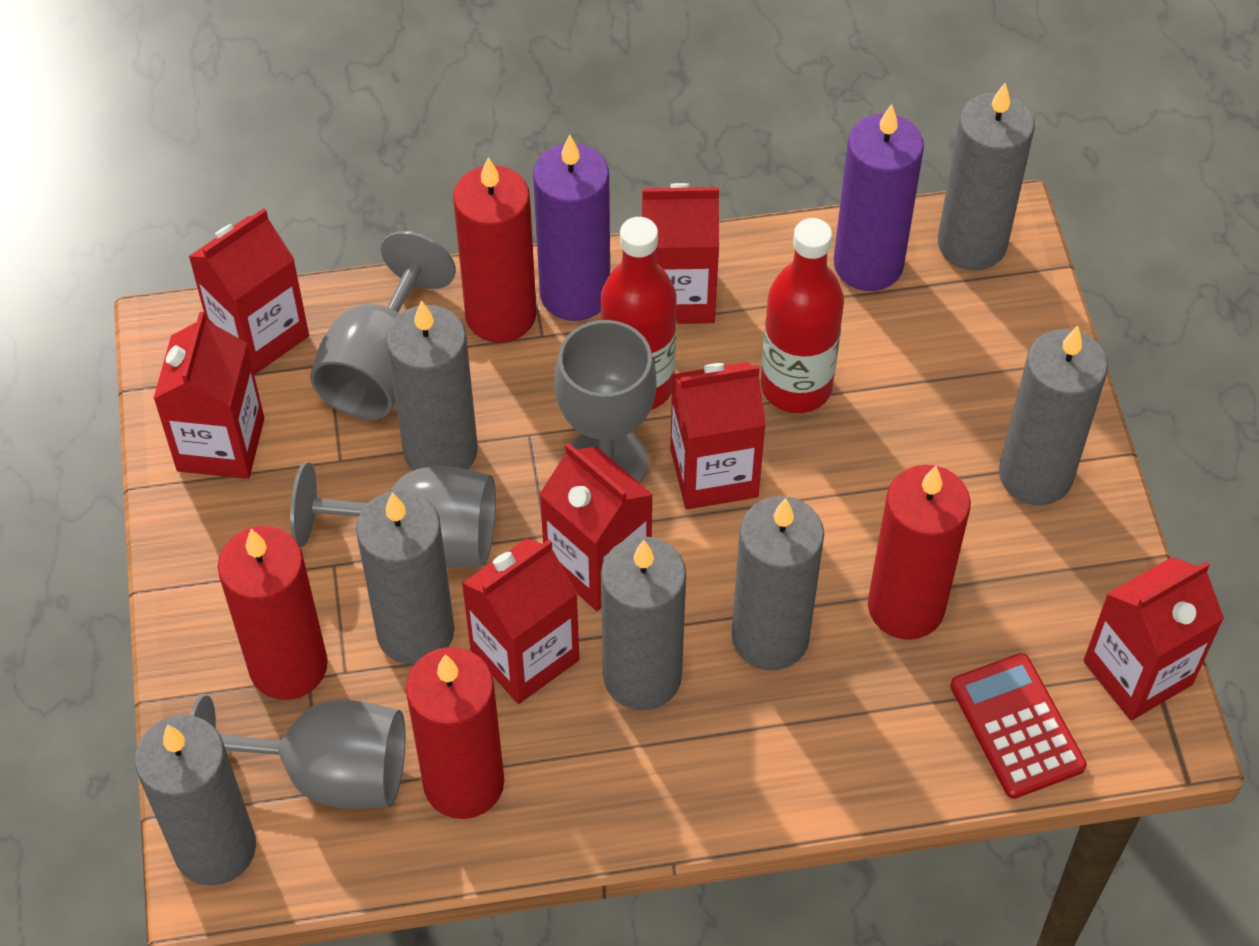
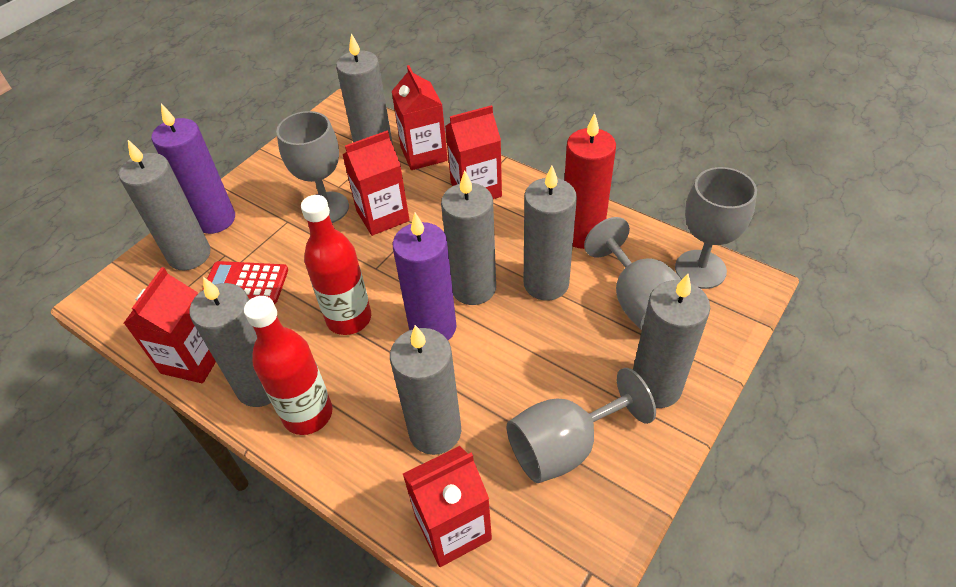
red candle: [218,526,328,700] [406,647,504,819] [453,157,537,343] [868,465,971,640] = 4 -> [564,113,616,249] = 1
red carton: [153,312,264,479] [189,208,309,375] [462,538,579,704] [539,443,653,611] [642,183,719,324] [670,362,766,509] [1083,557,1224,721] = 7 -> [124,267,216,383] [343,130,410,236] [391,65,448,170] [403,446,492,567] [445,105,502,199] = 5

